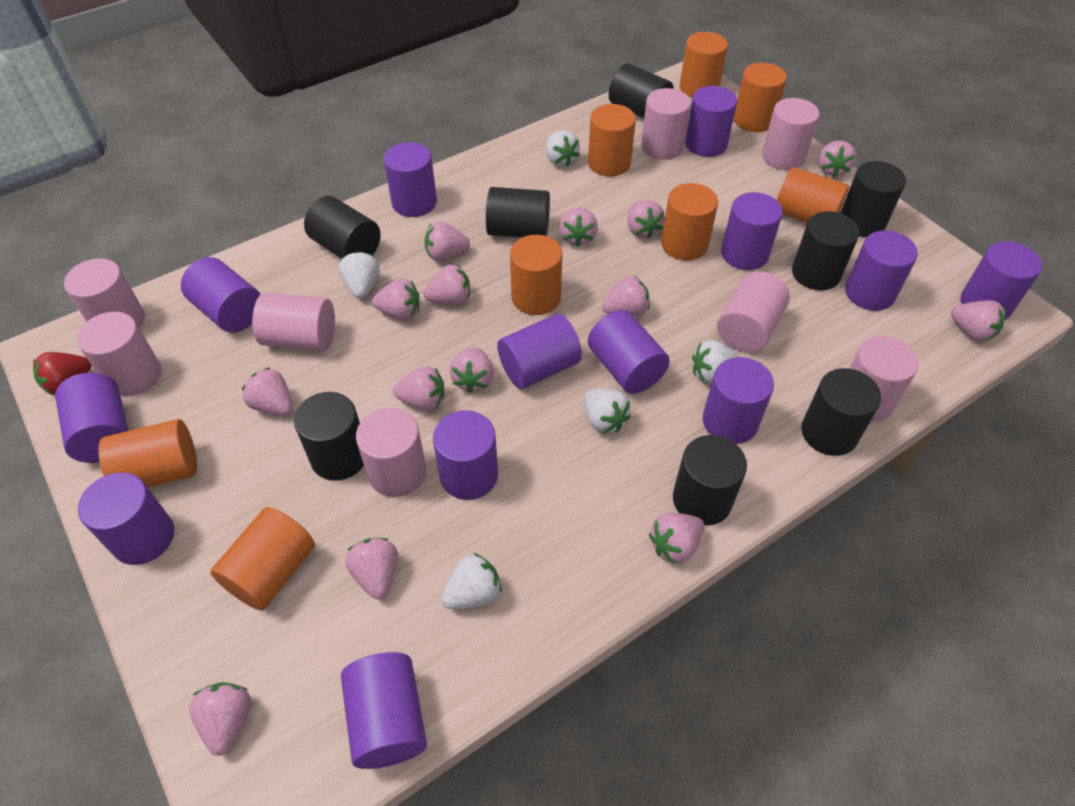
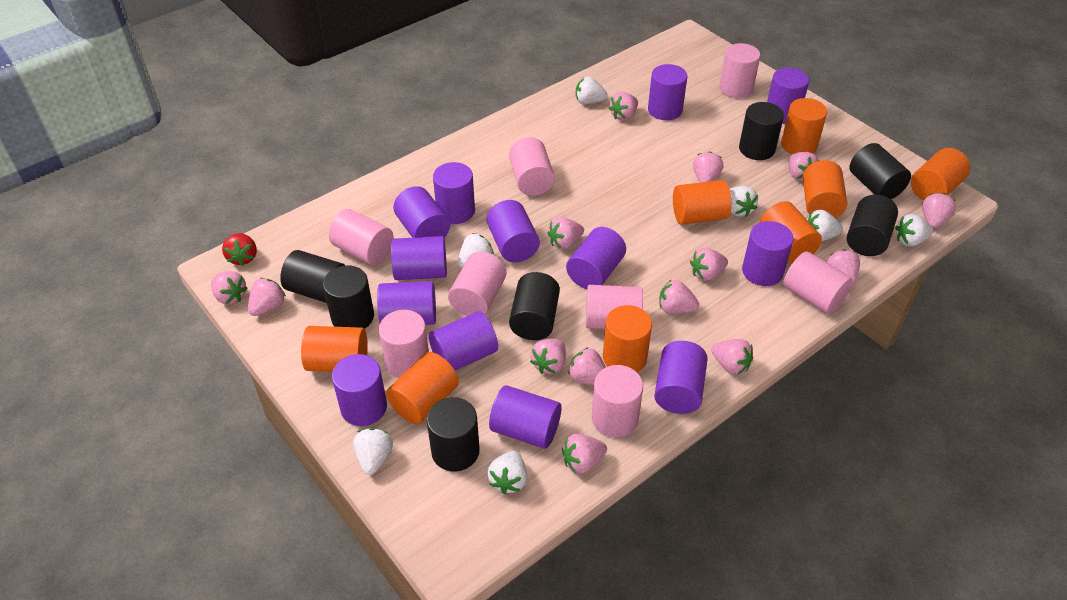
black cylinder: [294,392,364,481] [304,196,381,259] [486,187,550,238] [609,63,674,118] [673,435,747,526] [792,211,859,290] [801,368,881,456] [841,161,906,237] = 8 -> [280,250,346,303] [323,265,374,329] [426,397,480,472] [509,272,560,340] [739,102,784,160] [847,195,898,256] [849,143,911,199] = 7
white strawberry: [339,251,379,298] [441,553,502,609] [546,130,580,167] [584,389,631,433] [692,340,740,384] = 5 -> [353,428,393,475] [458,233,494,268] [487,451,527,494] [576,76,608,104] [730,186,758,217] [807,210,843,241] [895,214,933,246] = 7

